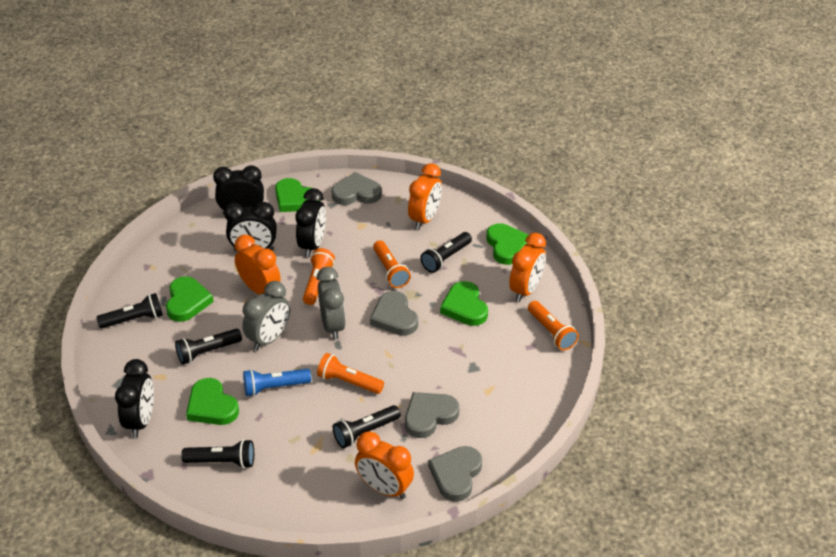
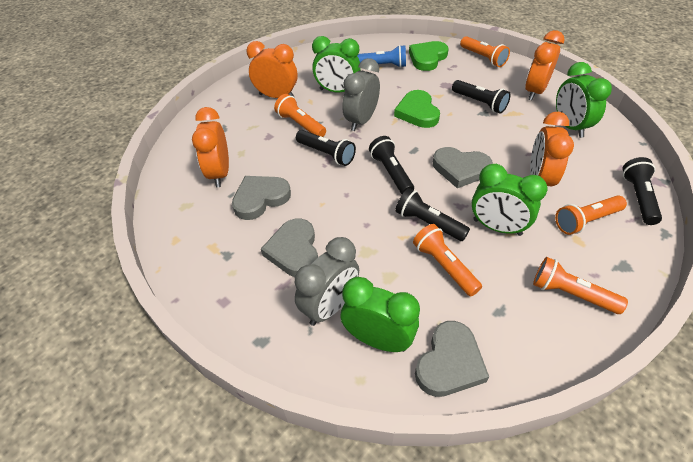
black clock: [115,359,154,438] [213,165,264,215] [224,202,277,252] [295,188,326,257] = 4 -> none = 0
green clock: none = 0 -> [312,36,361,93] [340,277,420,352] [471,164,548,236] [556,62,612,138] = 4
green heart: [166,276,214,322] [186,378,239,425] [275,178,317,212] [440,281,488,326] [486,223,529,265] = 5 -> [394,90,440,128] [409,41,449,71] = 2
orange flashlight: [303,248,335,305] [317,353,384,394] [373,240,411,288] [528,301,579,350] = 4 -> [274,94,326,137] [413,224,482,297] [460,36,510,67] [533,257,628,314] [555,195,627,235] = 5

